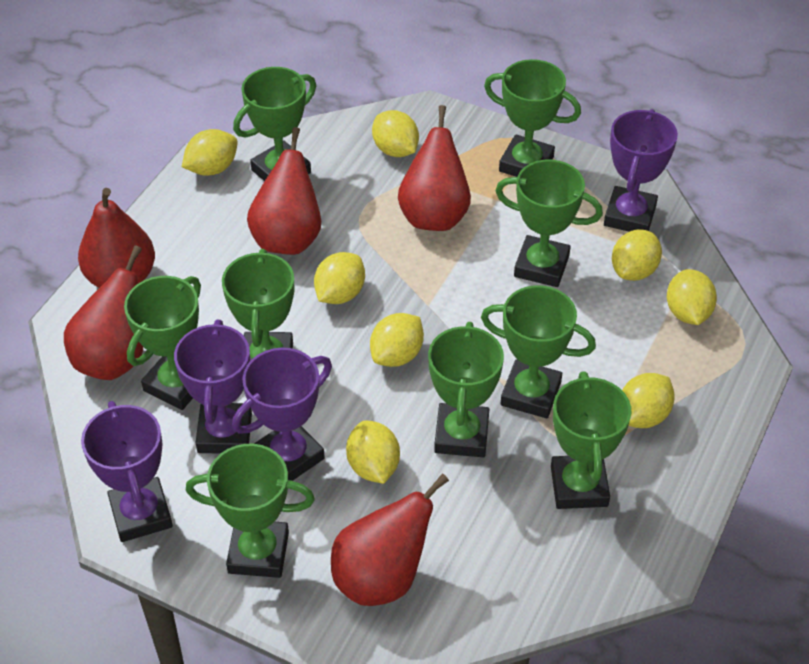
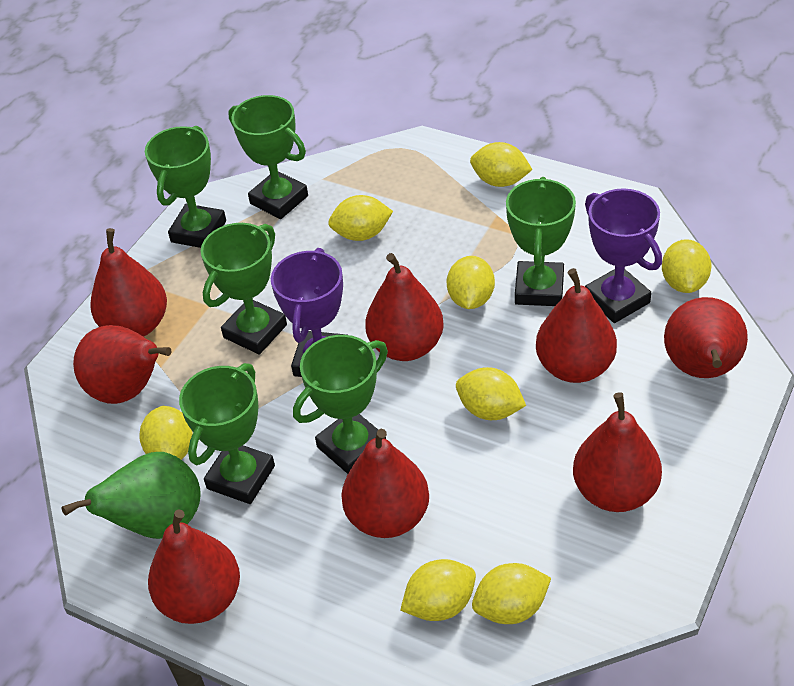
green pear: none = 0 -> [61,452,201,539] = 1
green trophy: [124,276,201,410] [186,444,315,578] [222,249,294,361] [233,67,316,181] [428,322,504,457] [481,285,596,418] [484,59,581,177] [496,160,603,287] [551,371,631,509] = 9 -> [145,126,226,248] [179,363,275,504] [201,223,287,355] [228,95,308,219] [293,335,388,474] [506,177,576,306] = 6
purple trophy: [81,401,173,542] [174,320,252,453] [232,348,332,481] [604,109,678,232] = 4 -> [271,248,346,377] [585,188,662,323] = 2
red pear: [64,245,143,380] [78,188,155,288] [247,127,321,255] [331,474,449,606] [398,105,471,231] = 5 -> [73,325,171,404] [90,228,167,337] [148,510,240,624] [341,429,429,538] [365,253,444,361] [536,268,617,383] [573,392,662,512] [664,297,748,378] = 8

